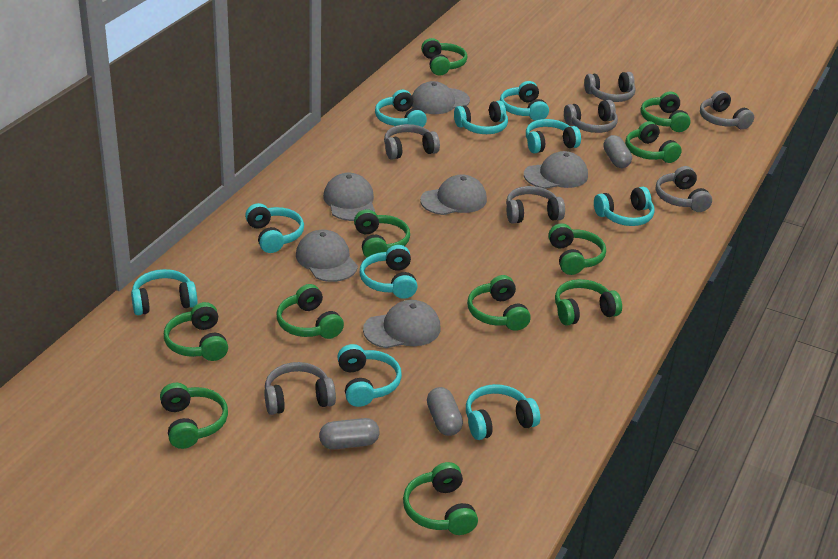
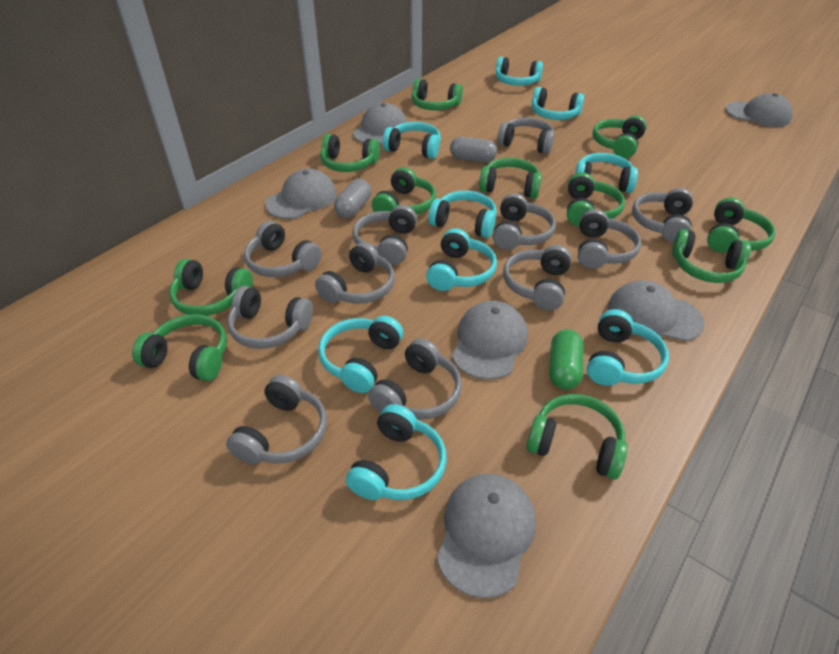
green capsule: none = 0 -> [549,329,583,390] = 1
grey capsule: [319,418,380,449] [427,387,463,436] [603,135,632,168] = 3 -> [334,179,372,218] [450,137,497,163] = 2
grey headphones: [264,362,336,415] [384,124,440,160] [506,186,565,224] [564,100,618,133] [584,72,635,102] [656,166,712,212] [700,90,754,130] = 7 -> [226,375,327,464] [227,286,313,349] [244,221,322,277] [315,242,395,304] [352,205,417,265] [368,338,462,420] [493,193,556,250] [497,118,555,154] [503,245,572,310] [578,209,641,269] [632,188,693,243] = 11
turquoise headphones: [131,269,198,315] [245,203,304,253] [337,344,402,407] [360,245,418,299] [375,90,427,127] [454,100,508,134] [466,384,540,440] [500,81,549,121] [526,119,581,153] [594,187,655,226] = 10 -> [318,316,403,393] [346,404,447,500] [383,122,441,159] [426,228,497,291] [428,191,497,238] [495,57,543,86] [532,87,584,120] [575,153,638,193] [587,309,669,386] = 9

